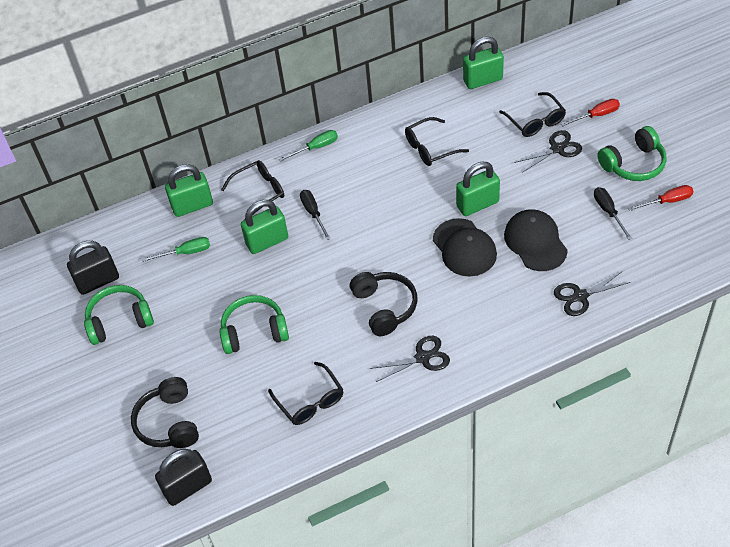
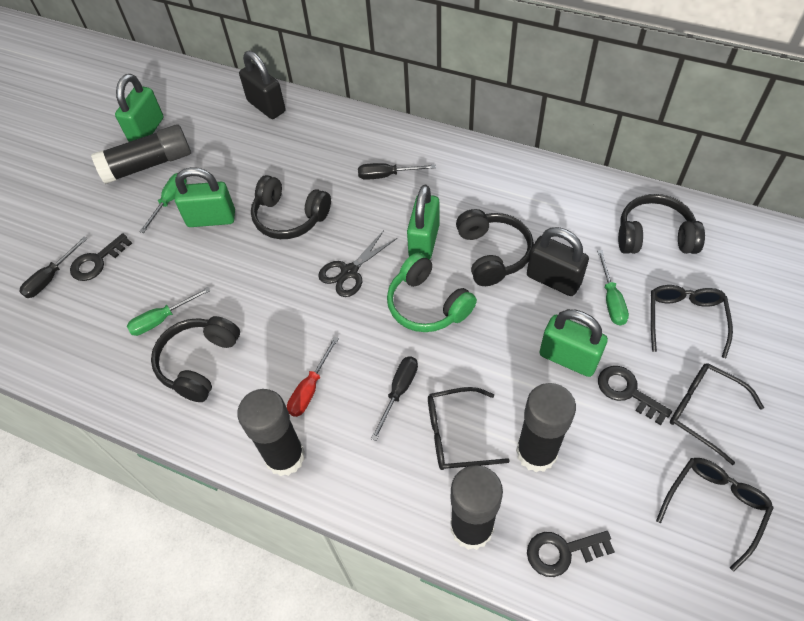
black cap: [433,218,497,276] [504,209,568,271] = 2 -> none = 0
black glue stick: none = 0 -> [91,124,191,184] [237,389,305,476] [451,465,503,550] [516,383,576,472] = 4
black headphones: [131,377,199,448] [350,272,418,336] = 2 -> [151,316,240,402] [251,175,331,239] [456,209,534,286] [618,194,705,254] = 4
black key: none = 0 -> [70,233,132,281] [527,531,615,577] [598,366,672,425] = 3
black scissors: [370,336,450,382] [514,130,582,173] [554,272,631,316] = 3 -> [318,230,397,297] = 1
black screwdriver: [300,190,331,240] [594,187,632,240] = 2 -> [19,237,87,298] [358,163,436,180] [371,356,418,441] = 3
green headphones: [84,285,154,345] [219,295,289,354] [597,126,666,181] = 3 -> [387,253,477,332] = 1
green screwdriver: [142,237,210,262] [279,130,338,162] = 2 -> [127,287,210,336] [139,173,187,233] [597,250,629,326] = 3
red screwdriver: [561,99,620,126] [628,185,693,211] = 2 -> [287,336,339,417] = 1

